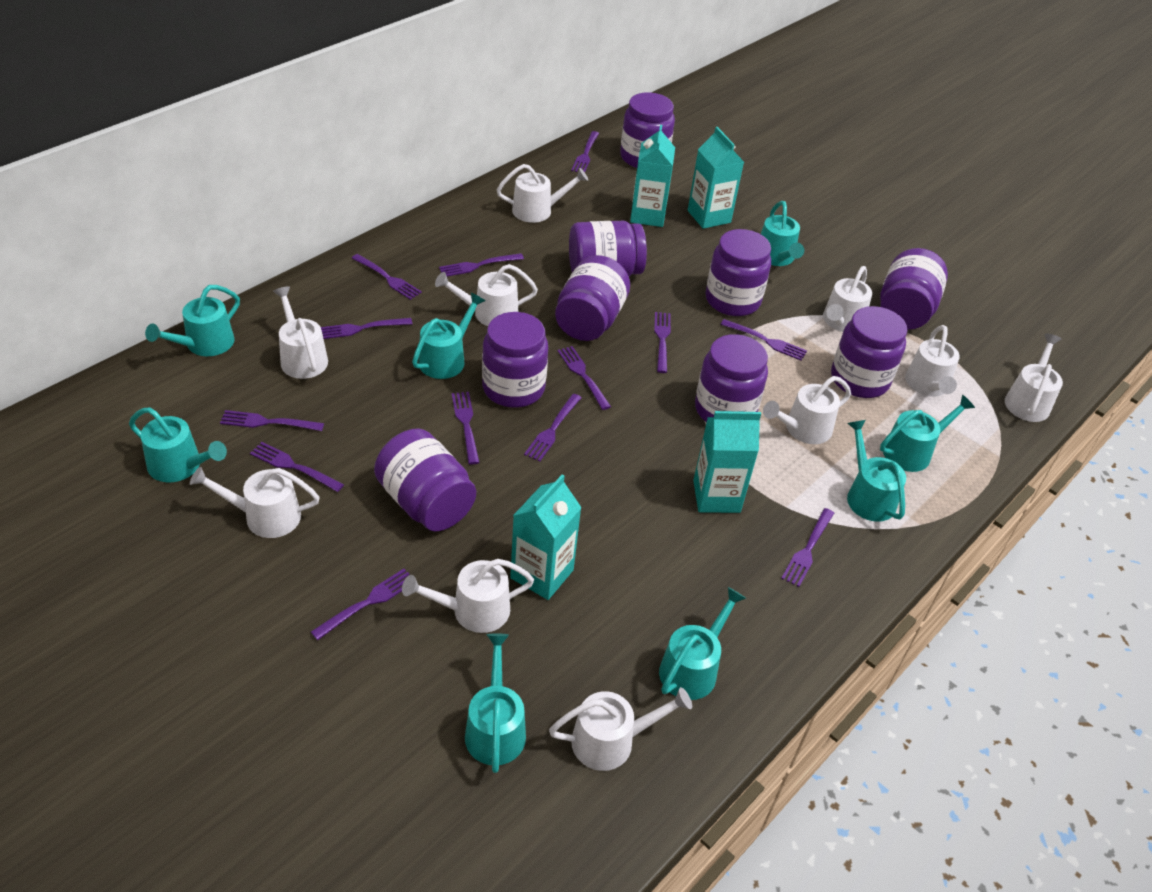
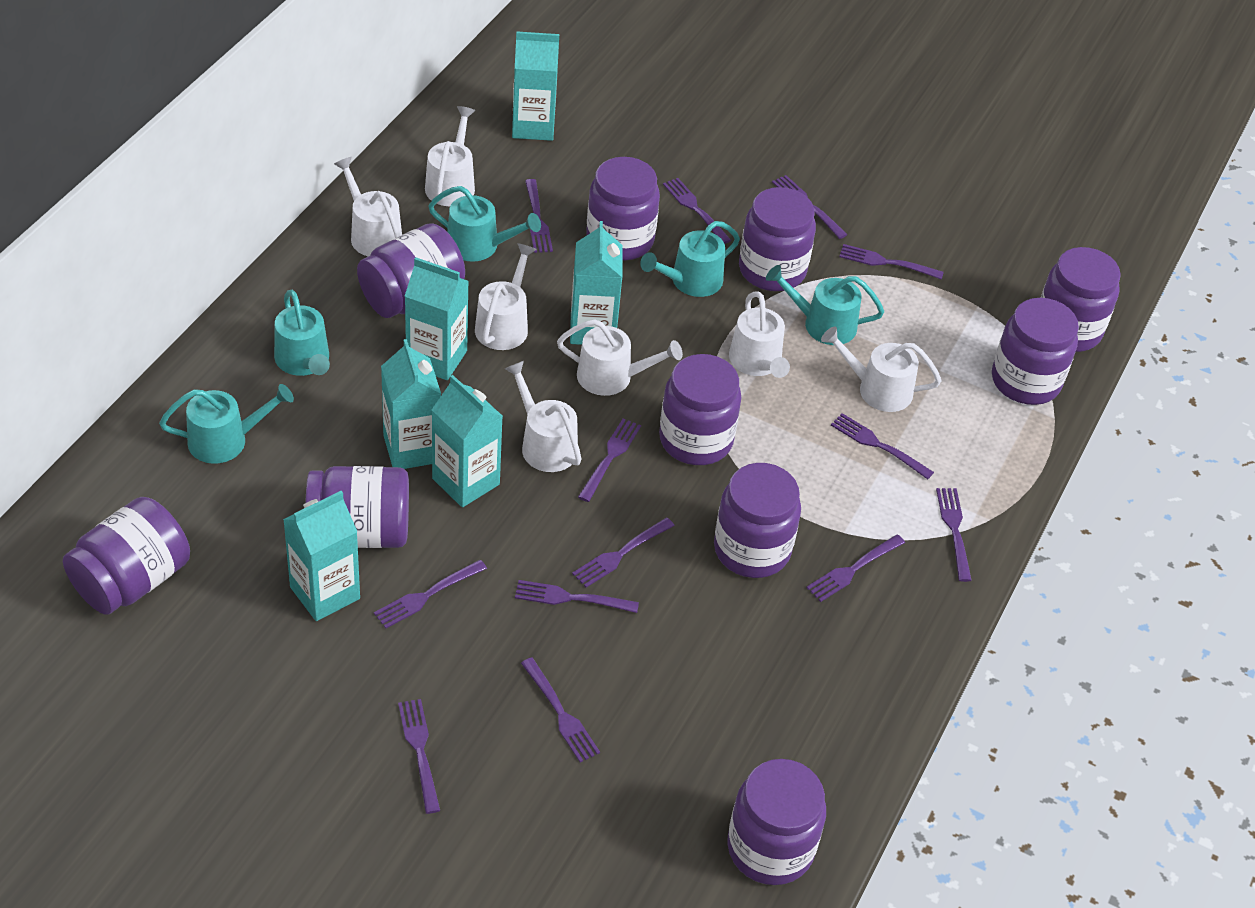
purple jar: [374,428,476,531] [482,312,548,408] [555,255,630,341] [569,221,647,276] [620,92,675,168] [695,334,768,422] [706,229,771,316] [831,306,907,398] [880,248,948,330] = 9 -> [63,497,190,615] [305,466,409,548] [357,223,465,318] [586,157,660,260] [659,354,742,465] [714,463,801,578] [727,759,826,885] [739,187,816,291] [992,298,1079,405] [1041,247,1121,352] = 10
turquoise carton: [510,475,582,600] [630,125,675,227] [688,127,744,229] [693,411,761,513] = 4 -> [283,491,360,621] [381,339,441,469] [405,257,469,380] [432,375,503,507] [512,31,559,141] [570,221,623,345] = 6
turquoise watering can: [129,407,227,482] [145,285,240,356] [412,293,486,379] [465,634,526,773] [659,587,746,700] [761,201,804,266] [847,420,906,522] [880,395,975,472] = 8 -> [159,384,294,464] [274,290,330,376] [428,186,541,262] [640,221,740,297] [766,265,884,345] = 5
white watering can: [190,467,320,538] [273,286,328,379] [402,559,534,633] [435,264,538,326] [497,164,588,223] [549,687,692,771] [763,376,851,444] [823,266,872,332] [905,325,960,396] [1005,334,1063,422] = 10 -> [334,157,402,256] [425,106,475,206] [475,243,537,350] [505,361,582,472] [557,319,683,396] [729,292,790,378] [821,327,942,412] = 7

